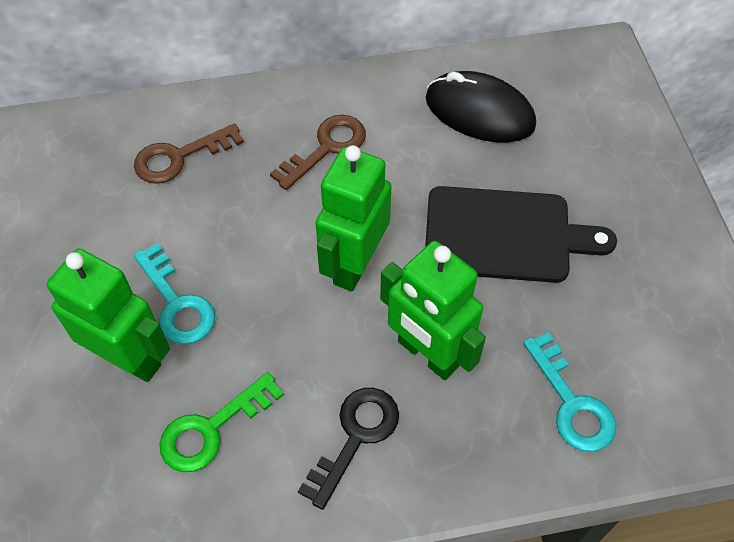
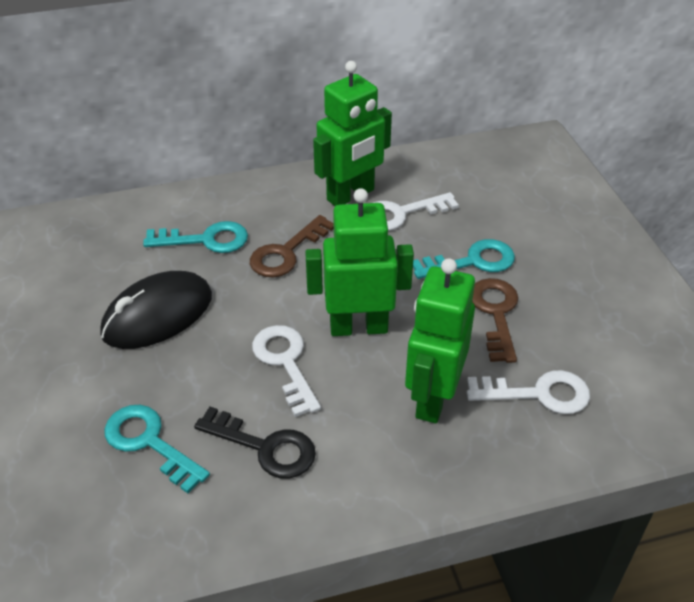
black cutting board: [425,186,617,283] = 1 -> none = 0
green key: [159,372,284,472] = 1 -> none = 0
turquoise key: [134,243,215,344] [523,332,616,452] = 2 -> [104,405,210,493] [143,221,248,253] [413,239,515,279] = 3
white key: none = 0 -> [252,325,321,417] [373,192,459,231] [467,370,590,414] = 3

